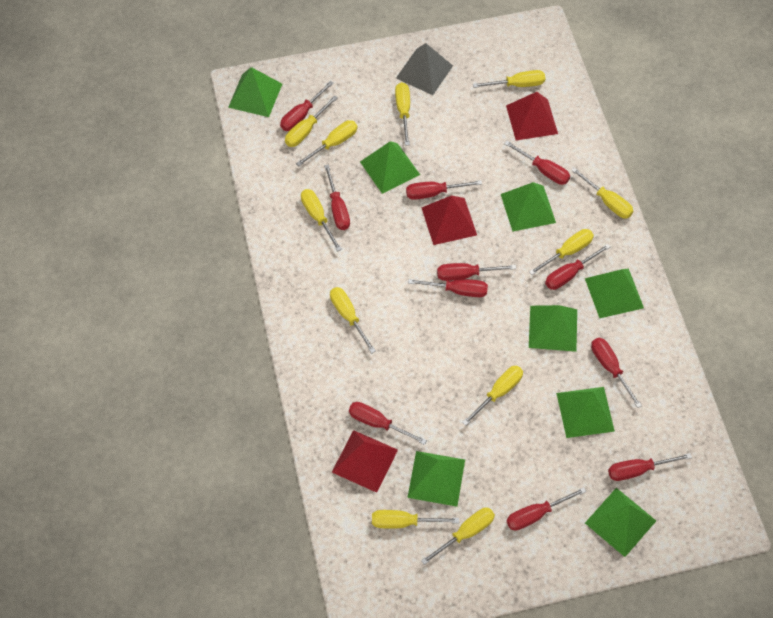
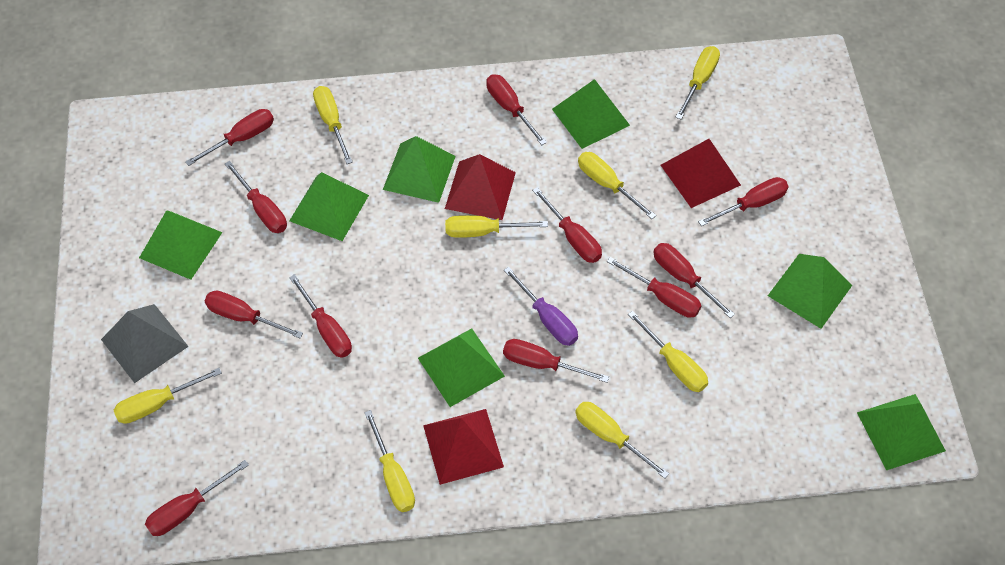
green pyramid: [228,67,282,117] [360,141,420,194] [407,451,465,507] [501,182,556,232] [529,305,577,352] [556,387,615,438] [585,269,644,318] [585,488,656,557] = 8 -> [139,210,223,280] [289,172,369,241] [383,136,456,203] [418,328,505,407] [552,79,630,149] [768,254,852,329] [857,394,946,470] = 7
purple screwdriver: none = 0 -> [504,267,578,346] = 1
yellow screwdriver: [285,95,338,147] [296,120,357,166] [301,189,342,252] [330,287,376,353] [372,510,459,529] [395,82,410,145] [421,508,495,565] [462,366,523,426] [473,70,545,88] [529,229,594,275] [571,167,633,218] = 11 -> [114,368,222,424] [313,86,353,164] [364,410,415,512] [445,215,548,238] [575,402,669,479] [578,152,656,219] [628,311,708,392] [675,46,720,120] = 8

